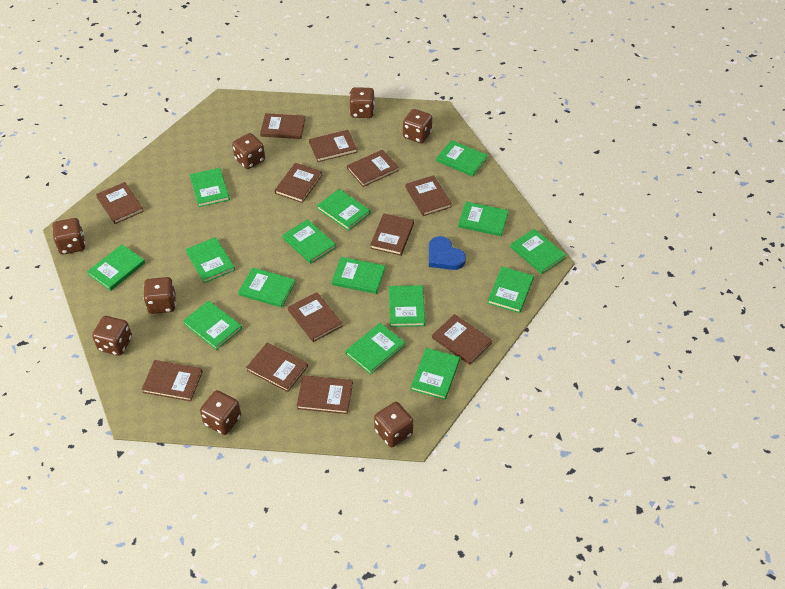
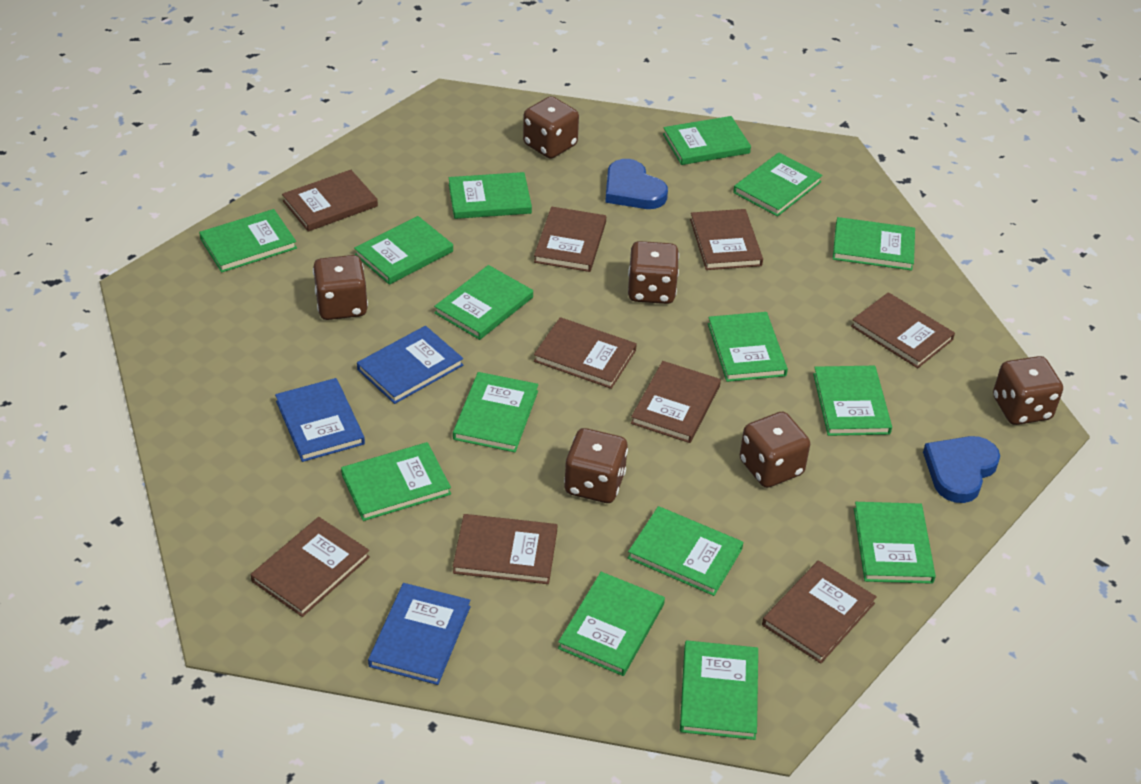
blue book: none = 0 -> [275,378,365,462] [357,326,463,404] [368,583,471,685] = 3
blue heart: [429,236,466,270] = 1 -> [605,159,668,209] [923,436,1000,503] = 2
brown book: [96,182,144,224] [141,360,203,401] [246,343,308,392] [260,113,306,139] [275,163,322,203] [288,292,343,342] [296,375,353,414] [309,130,357,162] [347,150,399,187] [370,213,414,256] [406,175,452,216] [432,314,492,365] = 12 -> [251,517,370,617] [282,170,378,232] [453,514,557,584] [534,206,606,272] [534,317,637,389] [631,361,721,443] [690,209,763,270] [762,560,877,664] [851,292,955,368] = 9
brown dice: [52,218,85,255] [92,316,132,356] [143,277,176,314] [200,390,241,435] [232,133,265,169] [350,87,375,118] [374,402,413,447] [403,109,432,143] = 8 -> [313,255,368,320] [523,96,579,159] [564,428,628,503] [628,241,679,304] [740,411,810,488] [993,356,1063,425] = 6

